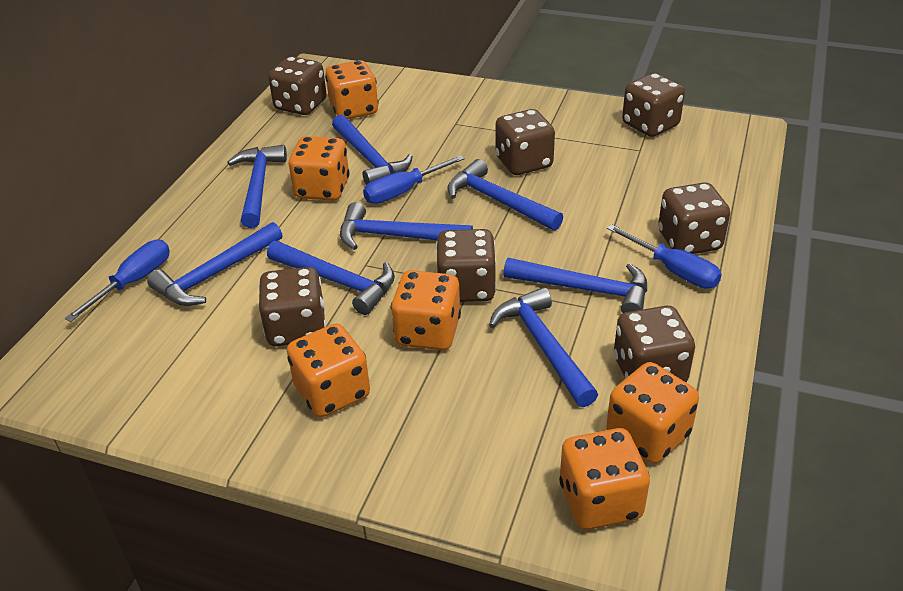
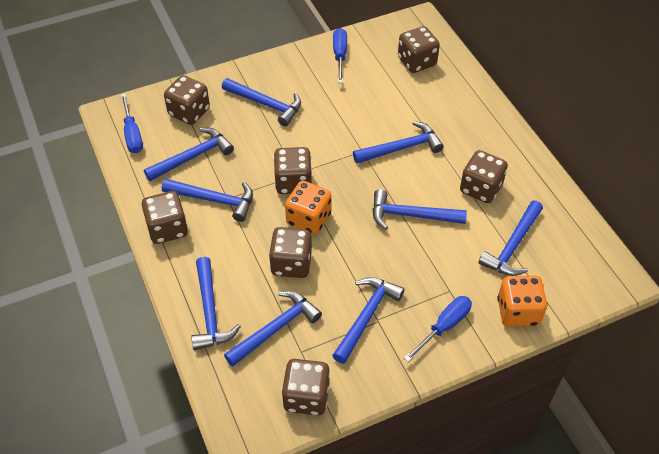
blue hammer: [147,222,283,306] [227,145,287,228] [267,241,395,315] [332,115,413,185] [340,202,473,250] [447,159,563,231] [489,287,598,407] [503,258,647,313] = 8 -> [144,128,234,181] [162,179,253,222] [191,257,241,350] [222,78,301,126] [224,291,322,367] [332,277,405,364] [353,121,444,163] [373,189,467,230] [478,200,543,276] = 9
orange dice: [287,324,370,417] [289,136,350,201] [325,60,378,119] [391,270,461,350] [559,428,650,530] [606,362,699,464] = 6 -> [285,181,332,235] [497,276,548,327] = 2

